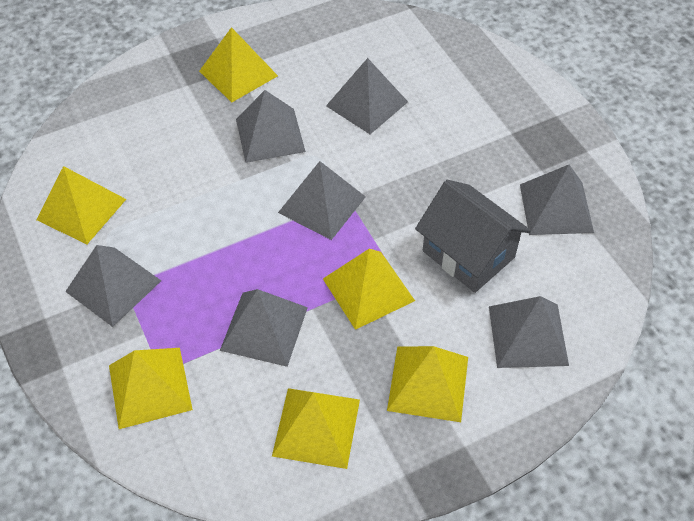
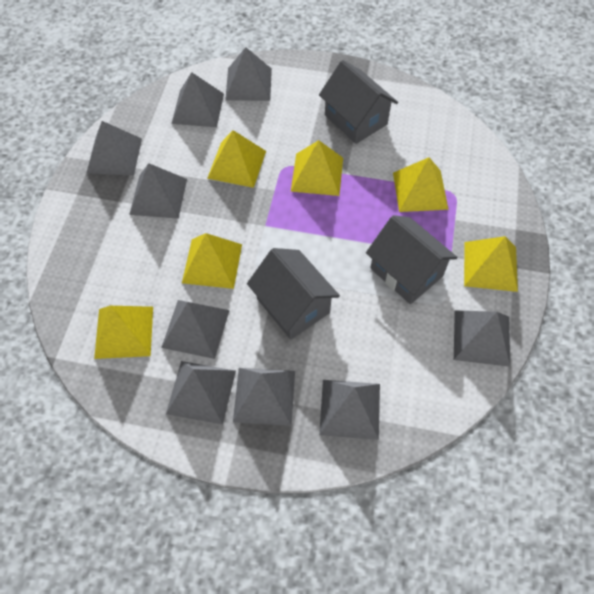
grey house: [415,180,531,293] = 1 -> [247,248,340,340] [319,60,398,144] [366,215,458,304] = 3
grey pyramid: [65,245,161,327] [220,289,308,367] [236,90,306,163] [278,161,366,240] [326,58,408,134] [489,296,569,368] [520,165,594,235] = 7 -> [87,121,142,175] [129,163,187,219] [161,300,230,359] [166,361,236,425] [171,72,224,127] [225,47,272,101] [233,368,295,426] [319,380,380,440] [454,311,510,367] = 9

